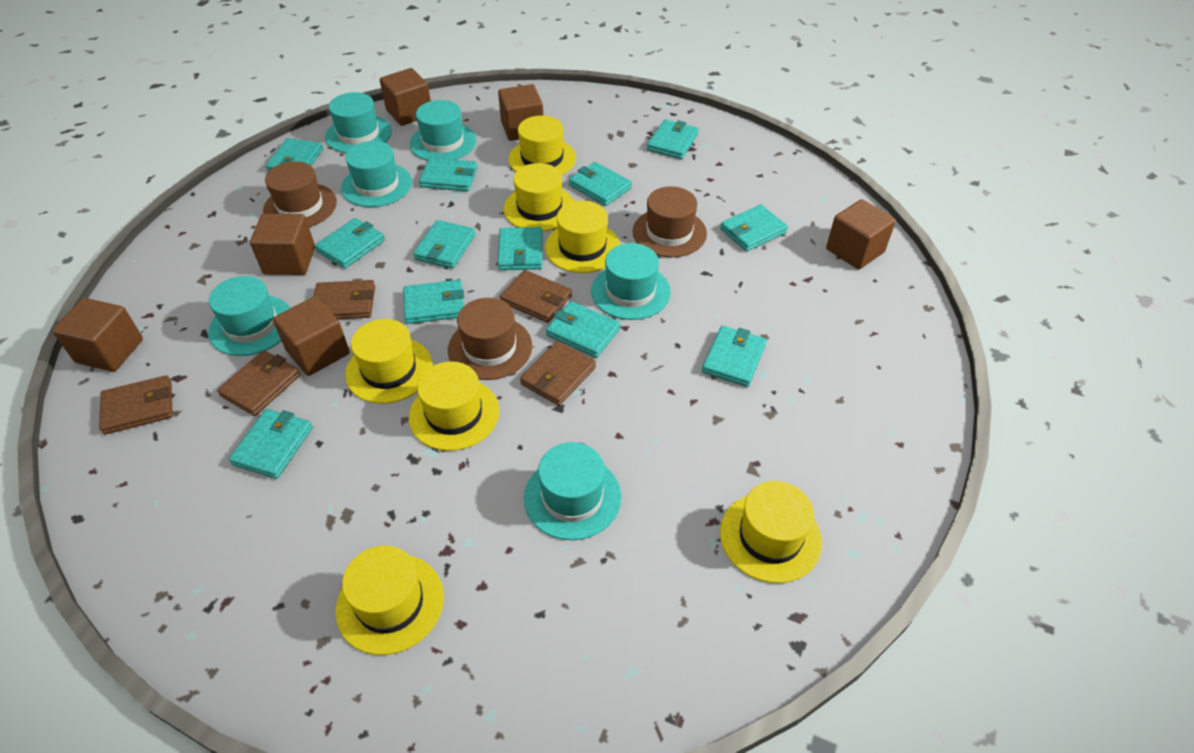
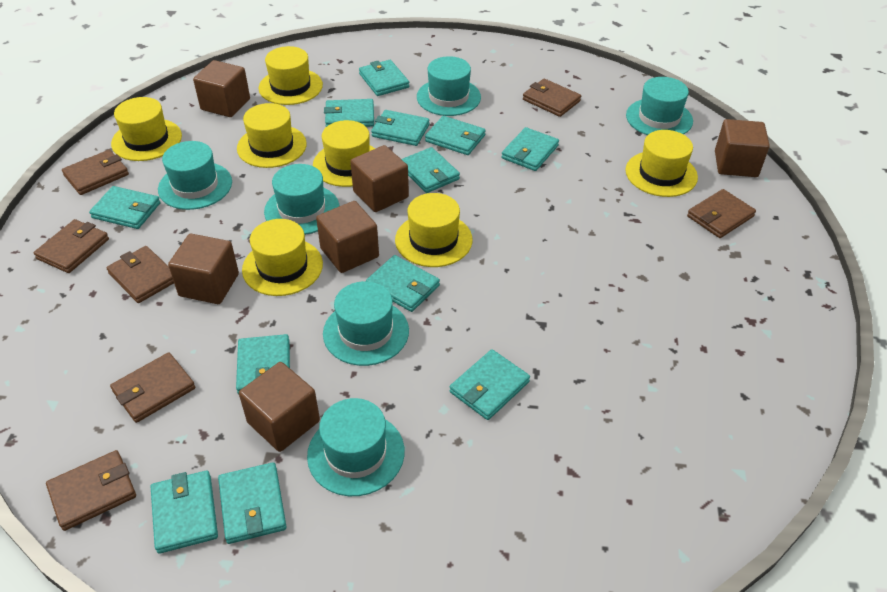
brown hat: [263,161,337,227] [448,298,532,380] [633,186,707,257] = 3 -> none = 0
brown wallet: [99,375,172,435] [217,350,301,416] [313,280,375,319] [500,270,572,323] [520,341,596,406] = 5 -> [34,219,109,273] [46,450,136,531] [62,150,129,195] [106,246,174,303] [110,352,195,423] [523,79,581,117] [687,189,756,238] = 7

